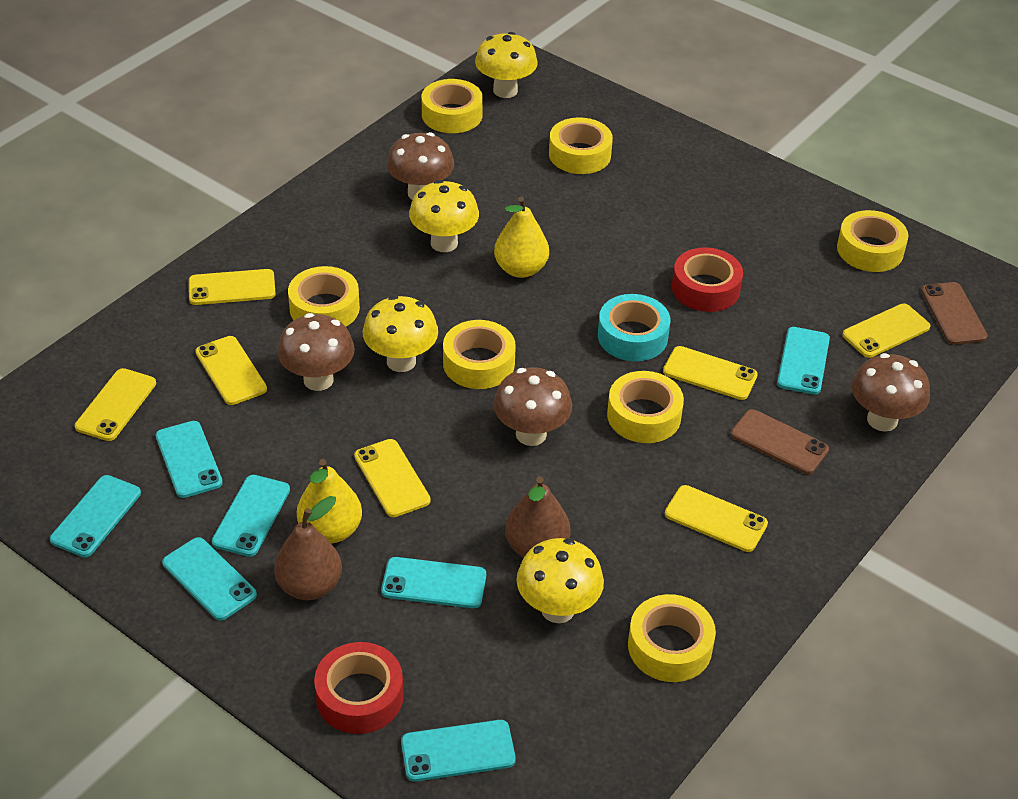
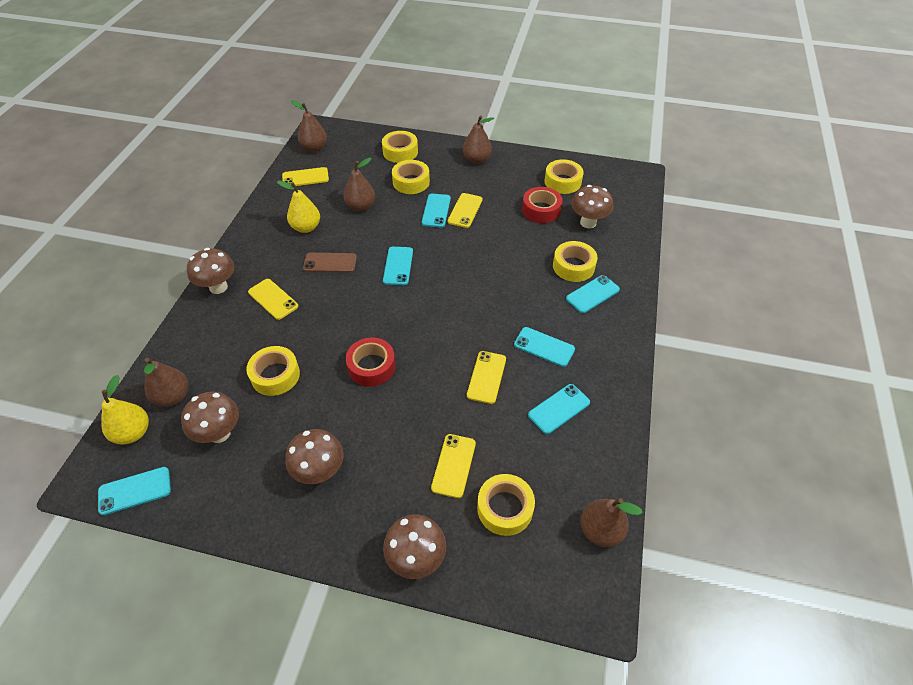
brown mushroom: [277,313,355,391] [387,132,454,200] [493,367,572,446] [852,353,930,432] = 4 -> [181,392,239,443] [187,248,234,294] [285,429,343,484] [383,514,446,579] [571,185,613,228] = 5
brown pear: [274,496,342,600] [505,476,570,557] = 2 -> [144,358,189,407] [291,100,327,152] [344,157,375,212] [463,116,494,164] [580,498,642,547] = 5
brown phone: [731,409,829,474] [921,282,988,345] = 2 -> [303,253,357,273] = 1
turquoise phone: [50,475,141,557] [156,421,223,498] [162,537,257,621] [212,475,290,557] [381,557,486,608] [401,720,516,782] [777,327,830,395] = 7 -> [98,467,171,515] [383,247,413,285] [422,194,451,228] [514,327,575,367] [528,384,590,434] [566,275,620,313] = 6
turquoise tape: [598,294,670,361] = 1 -> none = 0
yellow mushroom: [363,295,438,372] [409,180,479,252] [475,32,538,98] [517,538,604,623] = 4 -> none = 0
yellow phone: [75,368,156,441] [189,269,276,305] [195,336,267,405] [354,439,431,517] [663,346,758,400] [665,485,768,552] [843,304,931,358] = 7 -> [248,279,298,320] [282,167,329,186] [431,434,476,498] [448,193,483,228] [467,351,506,404] = 5
yellow tape: [288,266,360,326] [422,79,483,133] [443,320,516,389] [549,117,613,174] [607,371,684,443] [628,594,716,682] [837,210,908,272] = 7 -> [246,346,300,396] [382,131,418,163] [392,160,430,194] [477,474,535,536] [544,159,584,194] [553,241,597,282] = 6

